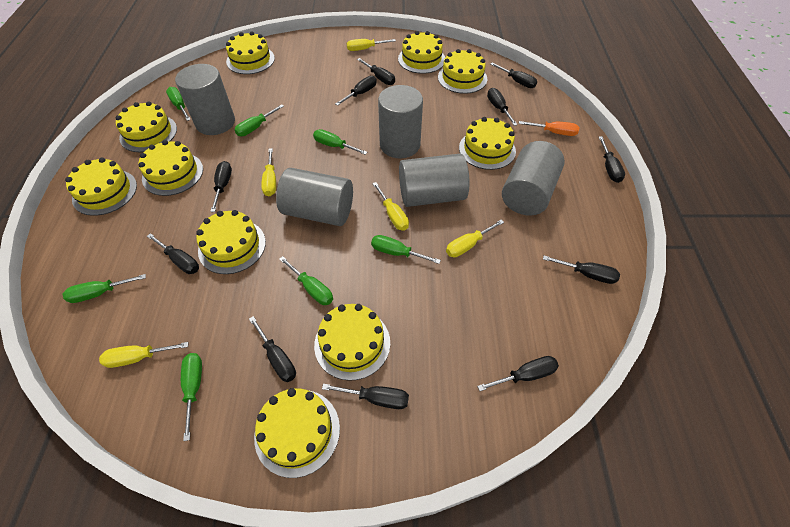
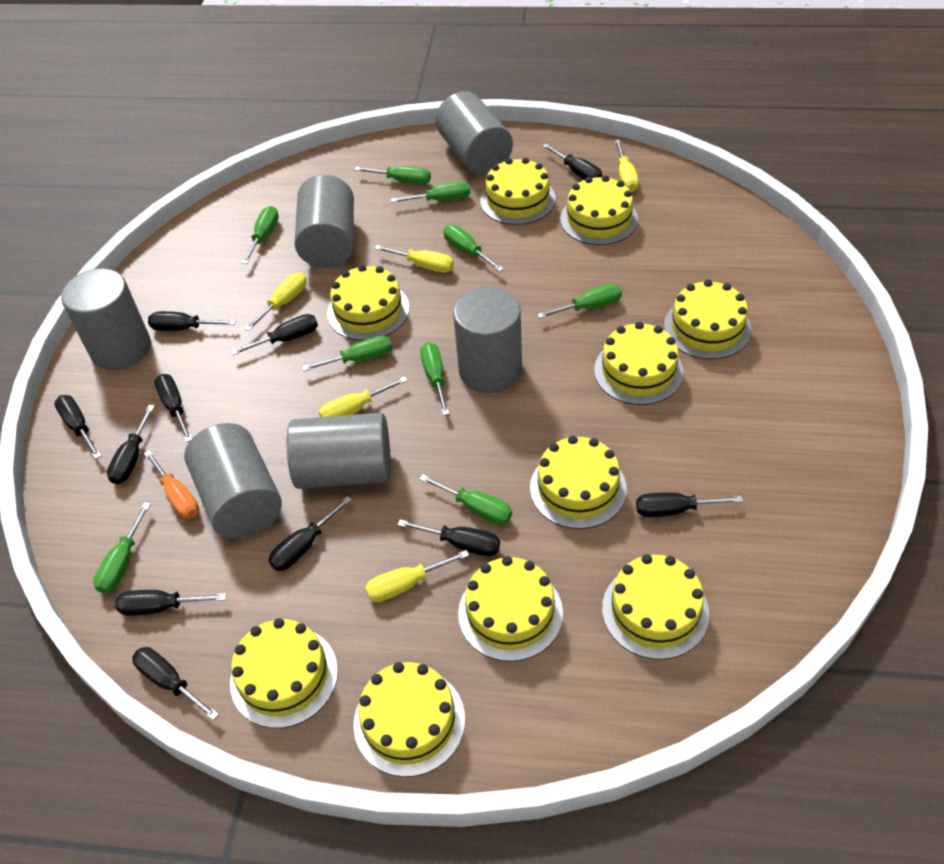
green screwdriver: [62,274,146,303] [166,87,191,121] [181,353,202,441] [235,104,284,136] [279,256,333,305] [313,129,367,155] [371,235,441,264] = 7 -> [93,502,150,594] [242,206,279,264] [302,336,392,371] [355,166,431,185] [391,181,470,203] [419,474,512,525] [420,342,449,415] [443,225,504,272] [537,284,622,319] = 9
grey cylinder: [175,64,235,135] [276,168,353,226] [378,85,423,158] [399,154,470,207] [502,141,565,216] = 5 -> [61,268,151,370] [184,423,282,538] [287,413,391,489] [295,175,354,268] [435,91,513,175] [453,287,522,393] = 6

